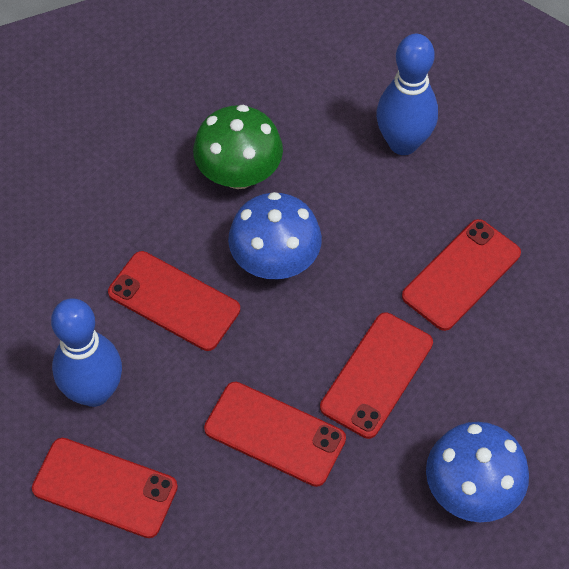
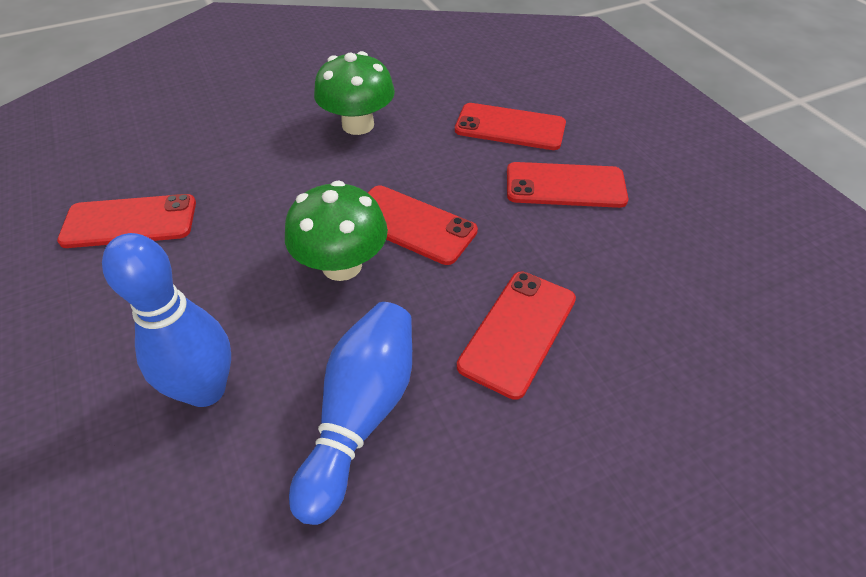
blue mushroom: [228,192,322,279] [426,422,529,522] = 2 -> none = 0
green mushroom: [193,105,283,189] = 1 -> [285,181,388,281] [314,51,395,135] = 2

